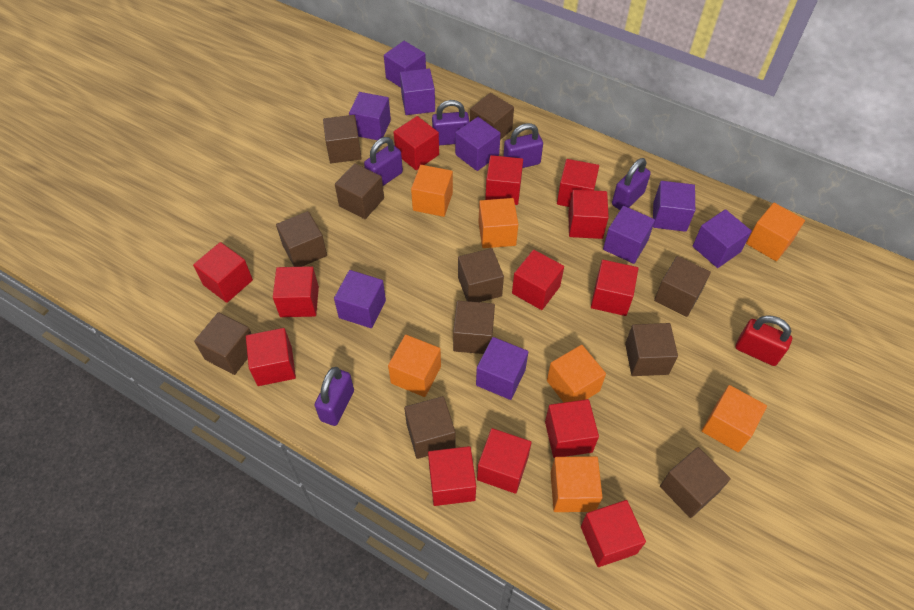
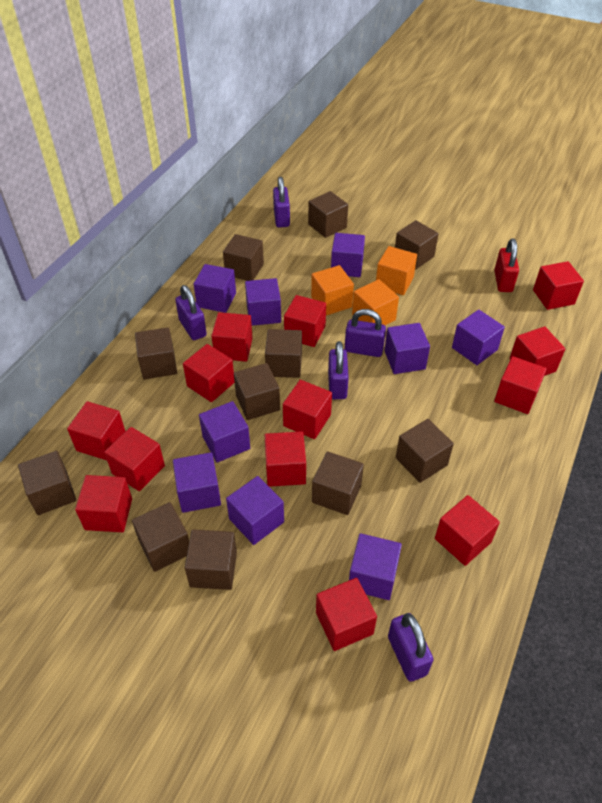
orange cube: [388,335,441,397] [411,165,453,217] [478,198,518,248] [547,345,606,402] [551,456,602,512] [702,385,767,452] [746,203,805,261] = 7 -> [311,265,354,315] [352,279,399,325] [376,246,417,295] = 3

